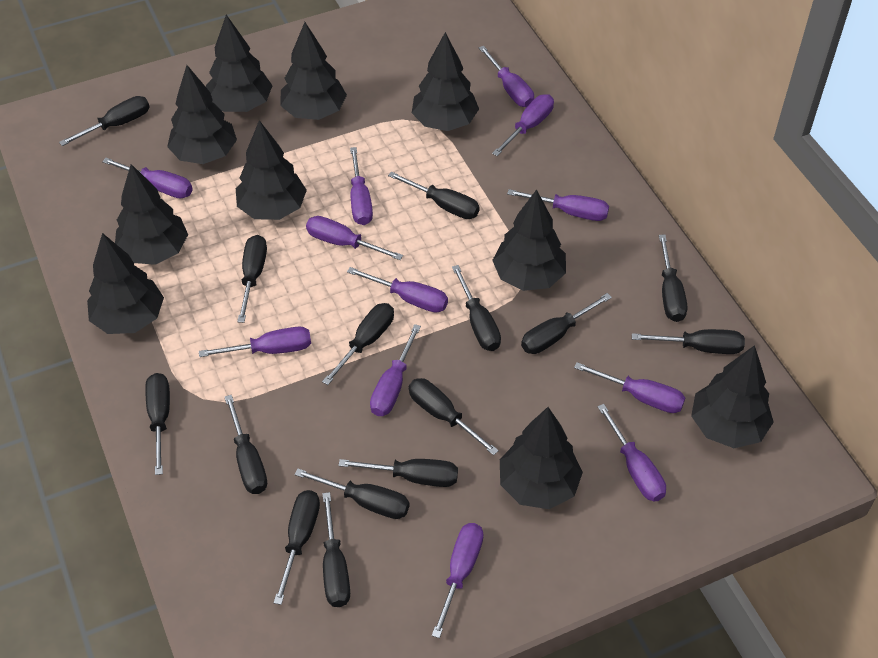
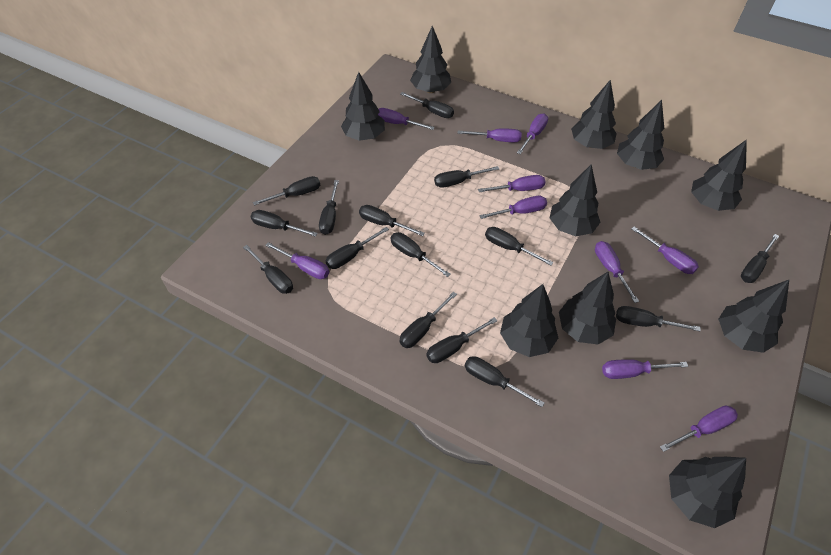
purple screwdriver: [102,158,193,199] [199,327,311,357] [306,216,403,260] [347,267,448,313] [350,147,373,225] [370,324,421,416] [432,523,484,638] [479,46,534,107] [492,94,554,156] [507,189,609,221] [574,362,685,413] [597,404,666,501] = 12 -> [265,242,329,279] [378,108,435,130] [457,128,522,142] [478,175,545,192] [479,196,547,219] [517,114,548,154] [595,241,639,303] [602,359,688,379] [632,227,699,274] [660,406,738,452] = 10

